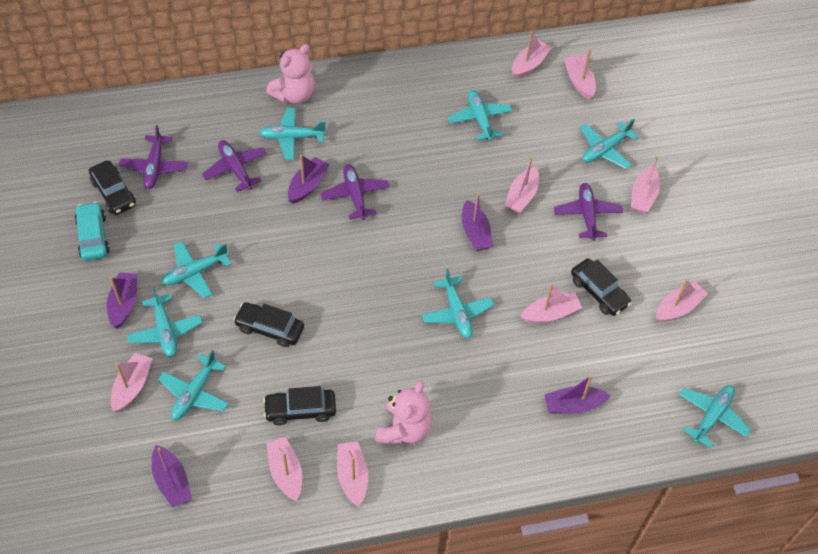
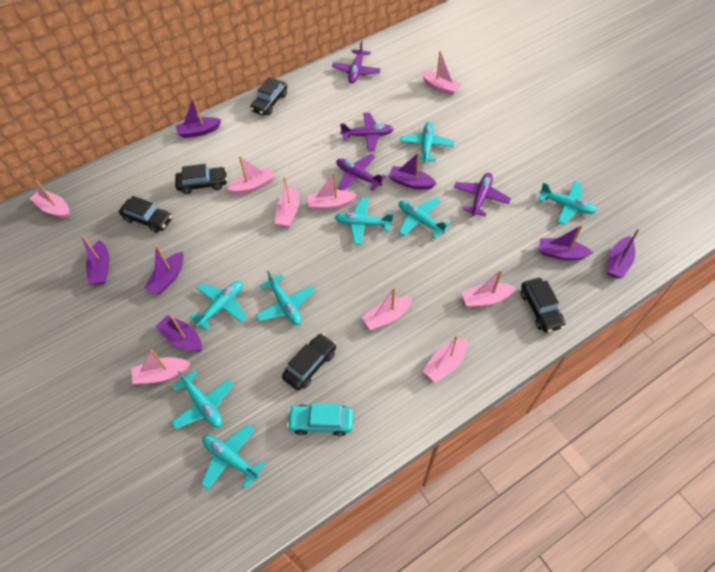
black car: [89,160,136,215] [233,302,304,347] [263,386,336,425] [571,258,632,316] = 4 -> [119,196,172,233] [175,164,227,194] [250,77,287,116] [282,333,336,390] [521,278,565,333] = 5
pink teddy bear: [266,44,315,104] [376,380,432,445] = 2 -> none = 0
purple boat: [107,272,138,328] [152,445,192,508] [288,155,329,204] [462,193,493,251] [544,375,611,414] = 5 -> [81,235,110,285] [144,245,183,295] [156,315,202,352] [176,97,221,138] [388,152,437,190] [539,225,593,260] [607,228,640,279] = 7

